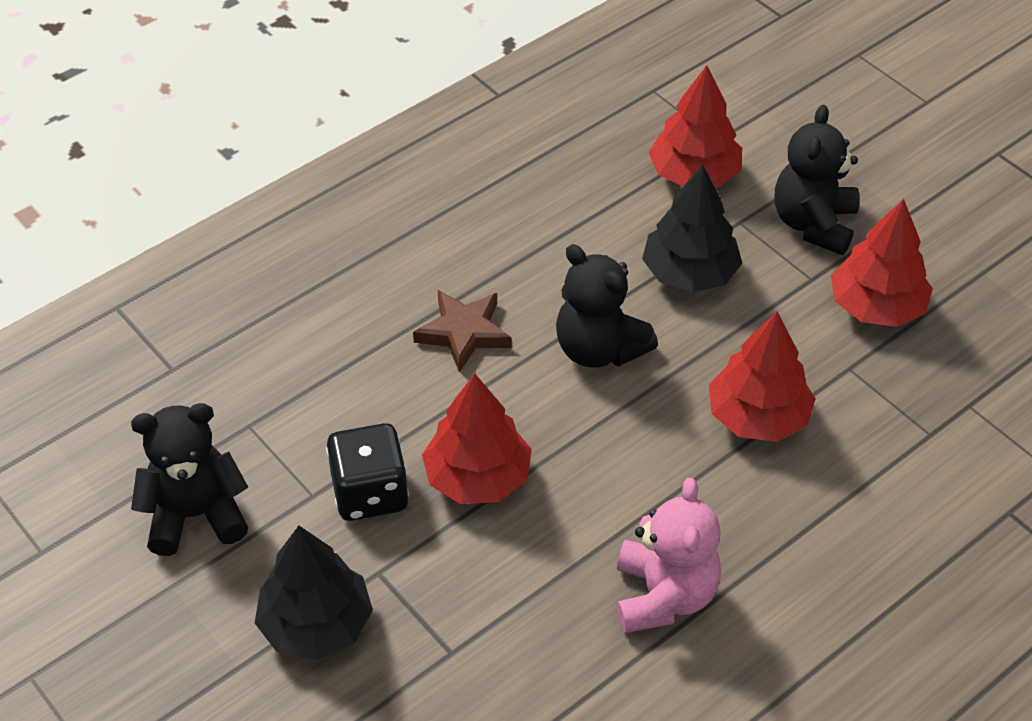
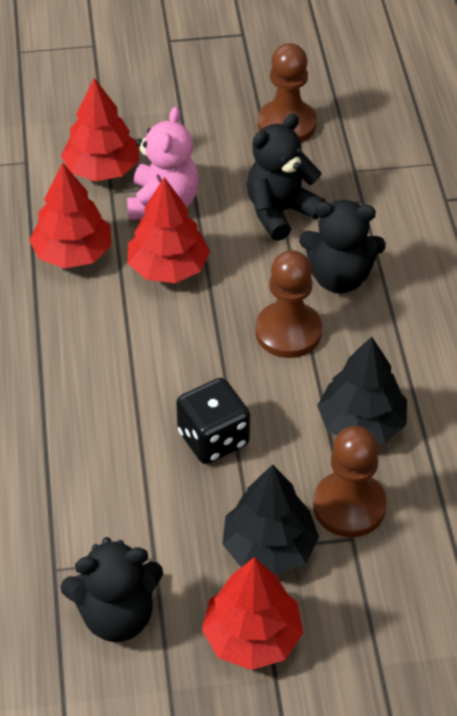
brown pawn: none = 0 -> [255,250,322,358] [258,43,317,143] [313,426,387,537] = 3
brown star: [413,290,512,373] = 1 -> none = 0

